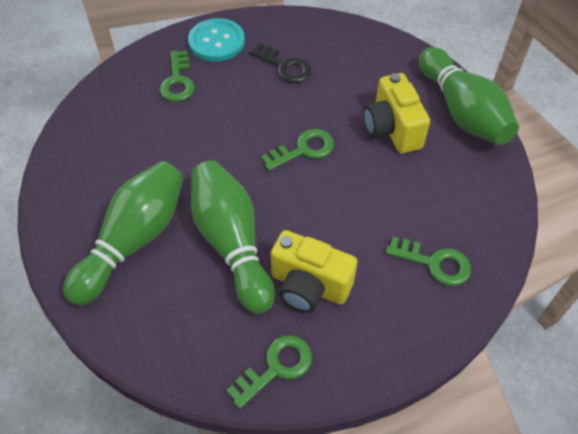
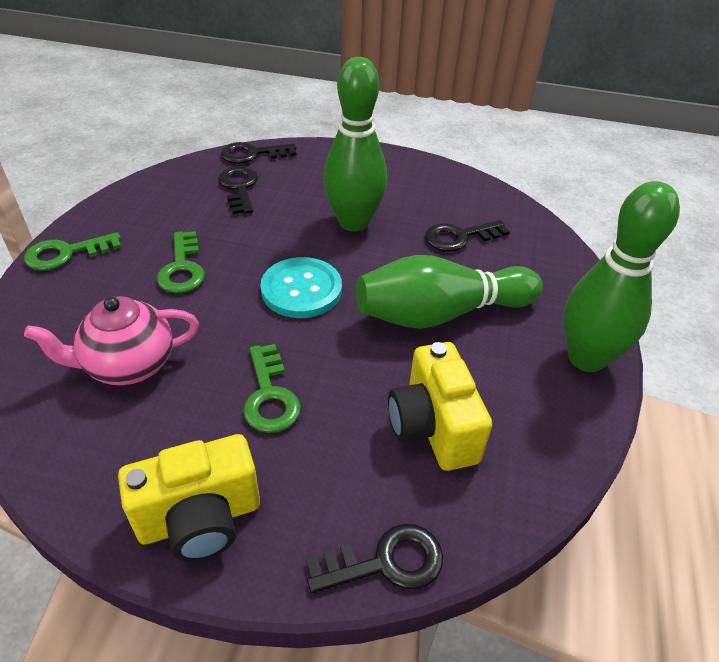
black key: [249,43,311,83] = 1 -> [218,166,258,214] [221,142,297,164] [306,524,443,593] [425,220,510,252] = 4
green key: [160,51,195,102] [226,335,312,409] [261,129,334,171] [386,237,471,286] = 4 -> [24,232,122,271] [157,231,205,293] [243,344,301,433] = 3
pink teapot: none = 0 -> [24,296,199,385] = 1

